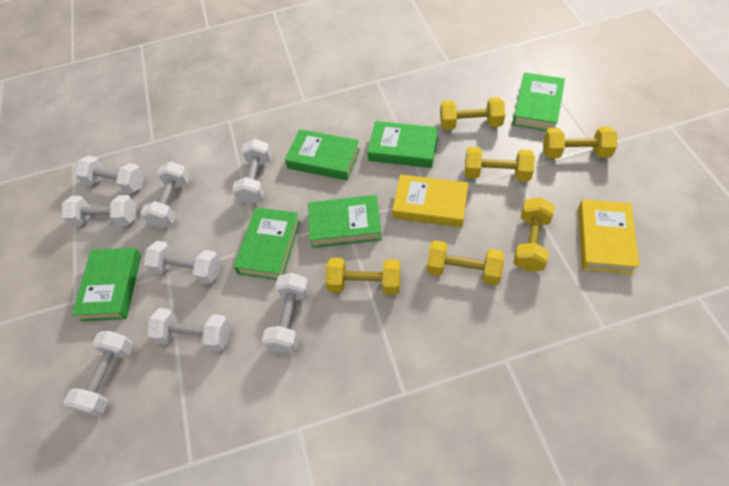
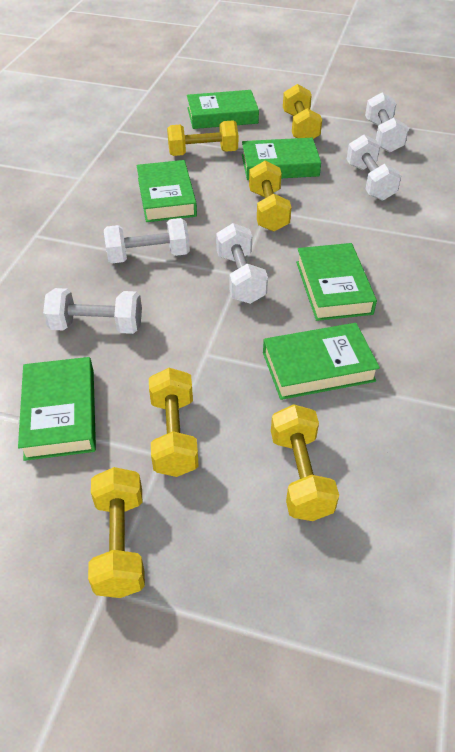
white dumbbell: [62,195,136,227] [64,331,134,416] [75,156,144,194] [140,162,190,228] [143,241,221,285] [147,308,231,352] [232,139,272,204] [262,273,310,354] = 8 -> [43,288,142,334] [104,218,190,263] [216,223,268,304] [347,135,402,201] [365,92,409,153] = 5
yellow book: [392,174,468,227] [578,199,639,274] = 2 -> none = 0

